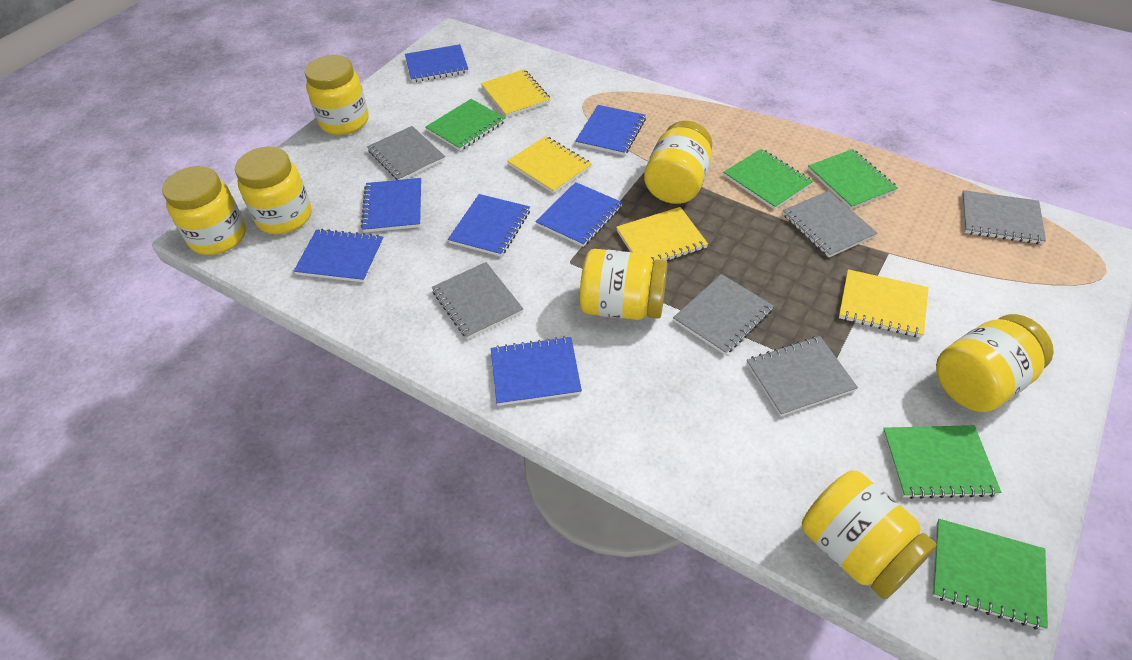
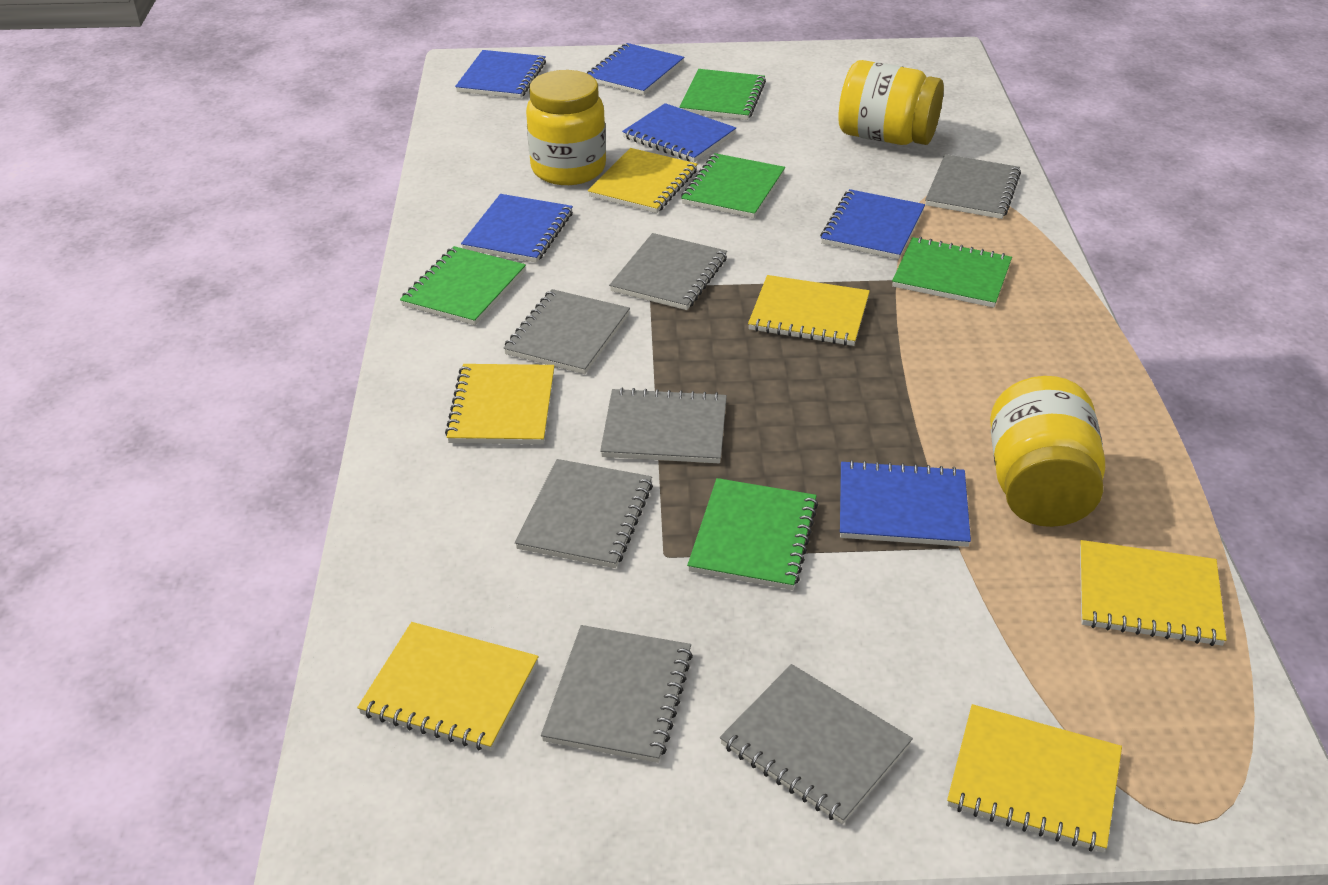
blue notebook: [294,229,384,282] [361,178,422,232] [405,44,469,82] [448,194,530,257] [491,336,582,406] [535,182,623,247] [575,105,646,156] = 7 -> [455,50,546,99] [461,194,573,263] [587,43,684,95] [622,103,736,162] [820,189,925,260] [840,460,971,547] = 6
grey notebook: [367,126,445,180] [432,262,523,339] [673,274,774,355] [747,336,858,417] [783,191,877,257] [962,190,1046,244] = 6 -> [503,289,630,374] [515,459,653,568] [541,625,693,763] [600,387,727,463] [609,233,727,310] [720,664,913,825] [925,154,1021,219] = 7
yellow jar: [162,166,246,255] [235,147,312,234] [305,55,369,135] [580,249,668,320] [644,121,712,204] [802,471,937,599] [936,314,1054,412] = 7 -> [526,70,606,185] [838,60,944,145] [990,376,1105,527] = 3
yellow notebook: [481,69,550,117] [507,136,592,194] [616,207,708,262] [839,269,929,338] = 4 -> [357,622,539,751] [445,364,554,444] [588,148,698,213] [748,275,870,346] [947,704,1122,853] [1080,540,1227,646] = 6

